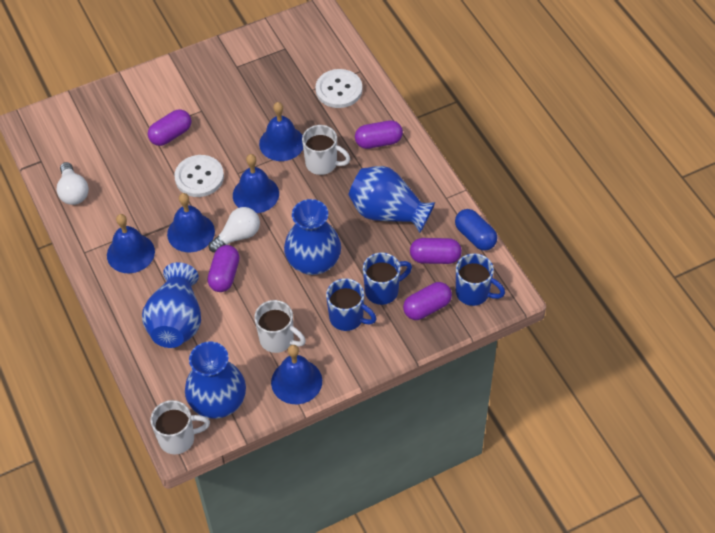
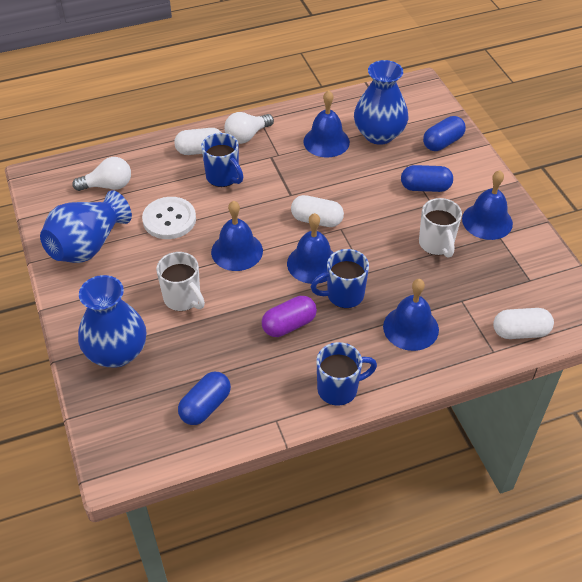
blue capsule: [455,209,497,251] = 1 -> [178,372,231,425] [401,165,453,192] [423,116,466,151] = 3
blue vase: [142,262,201,348] [185,342,246,419] [284,199,341,275] [348,166,435,233] = 4 -> [40,190,132,263] [78,275,147,368] [354,60,408,145] = 3
purple capsule: [148,109,192,146] [207,245,240,292] [355,120,403,149] [403,282,452,320] [410,238,462,264] = 5 -> [262,296,317,337] = 1
white button: [174,155,224,197] [315,69,362,108] = 2 -> [142,197,196,239] = 1
white capsule: none = 0 -> [174,128,222,155] [291,195,344,227] [493,308,554,339] = 3
white mug: [151,400,210,455] [254,300,306,353] [302,125,350,175] = 3 -> [156,252,205,311] [419,198,462,257] = 2

